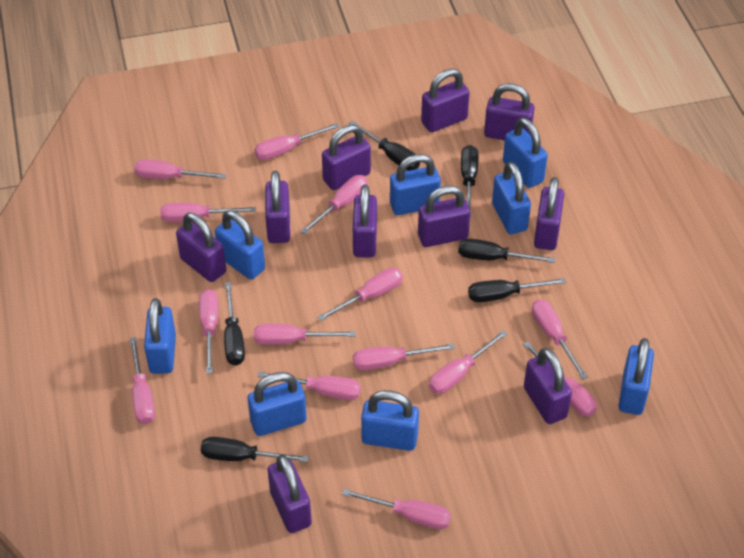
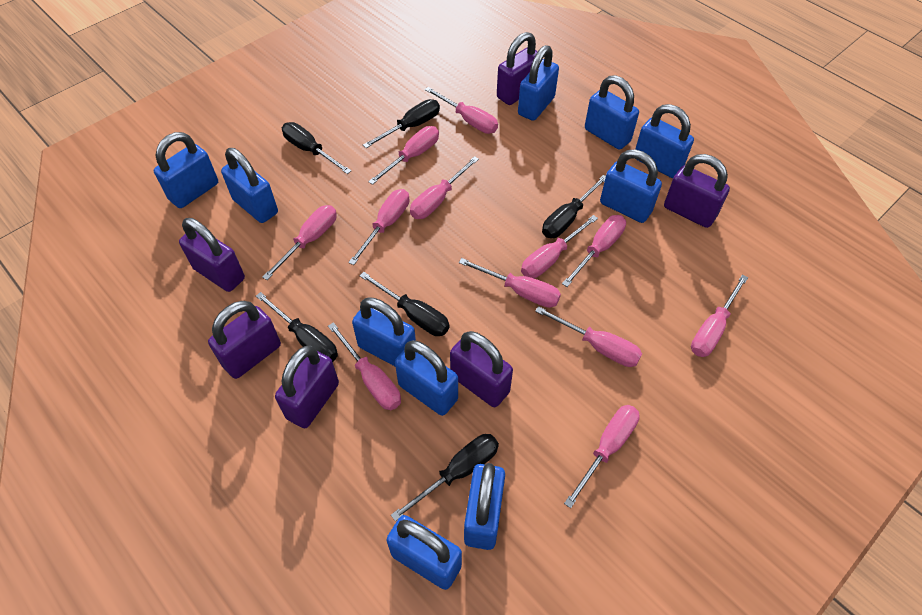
blue padlock: [144,298,176,374] [215,210,265,279] [248,372,307,436] [361,390,419,451] [390,154,441,215] [492,162,531,234] [503,118,548,188] [618,338,654,415] = 8 -> [154,132,218,208] [221,148,278,223] [352,297,416,366] [386,515,462,590] [395,340,458,416] [464,463,505,550] [518,45,559,121] [585,75,639,150] [600,149,662,223] [636,104,694,178] = 10
pink screwdriver: [130,337,155,424] [134,159,226,179] [160,203,256,222] [199,289,218,374] [254,123,339,160] [254,324,355,345] [257,371,361,400] [300,175,368,234] [317,268,403,321] [342,489,451,529] [353,344,455,370] [429,330,507,394] [523,341,597,417] [532,299,588,380] = 14 -> [262,205,337,280] [328,322,401,410] [348,189,409,265] [368,126,439,185] [410,156,479,219] [425,87,498,134] [459,258,561,308] [521,215,598,278] [535,306,642,367] [562,215,626,287] [564,405,640,508] [691,274,748,357] = 12
purple padlock: [176,213,226,282] [265,171,290,243] [267,455,312,533] [322,125,371,190] [353,185,377,258] [418,186,470,247] [421,69,470,132] [484,83,535,140] [524,348,572,424] [534,177,564,250] = 10 -> [179,218,245,292] [208,301,281,379] [275,346,339,428] [450,331,513,407] [497,32,538,105] [664,154,730,228] = 6

